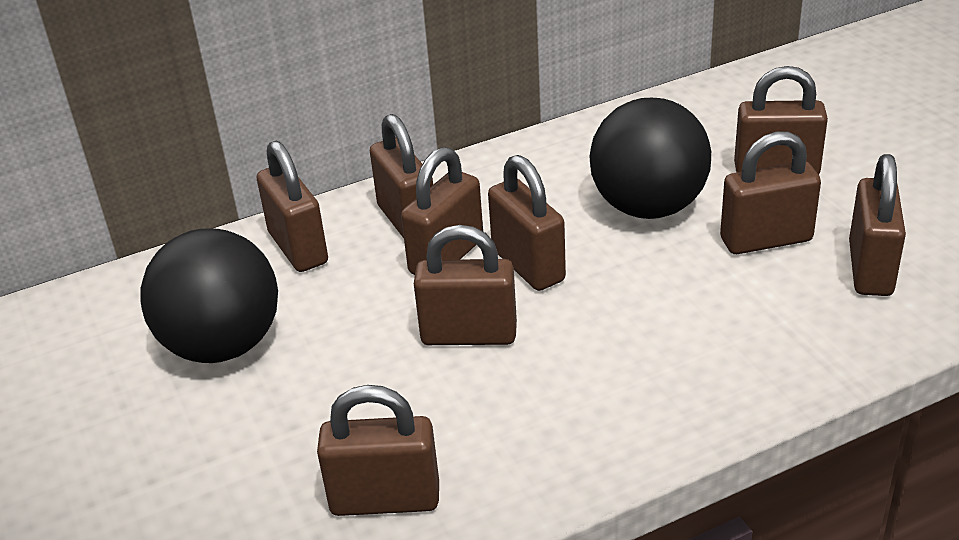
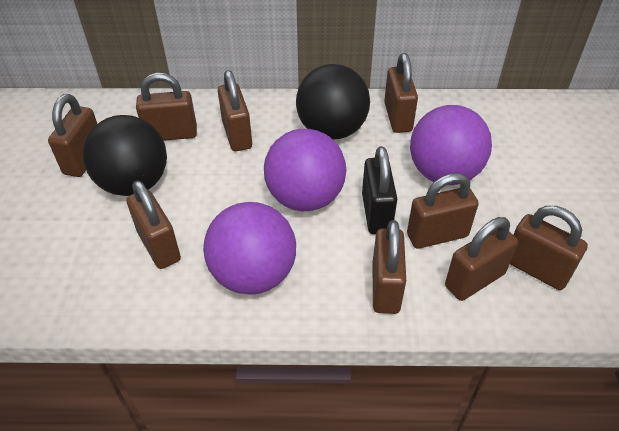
black padlock: none = 0 -> [362,146,397,234] = 1
purple ball: none = 0 -> [203,202,296,295] [264,129,346,211] [410,105,492,185] = 3

